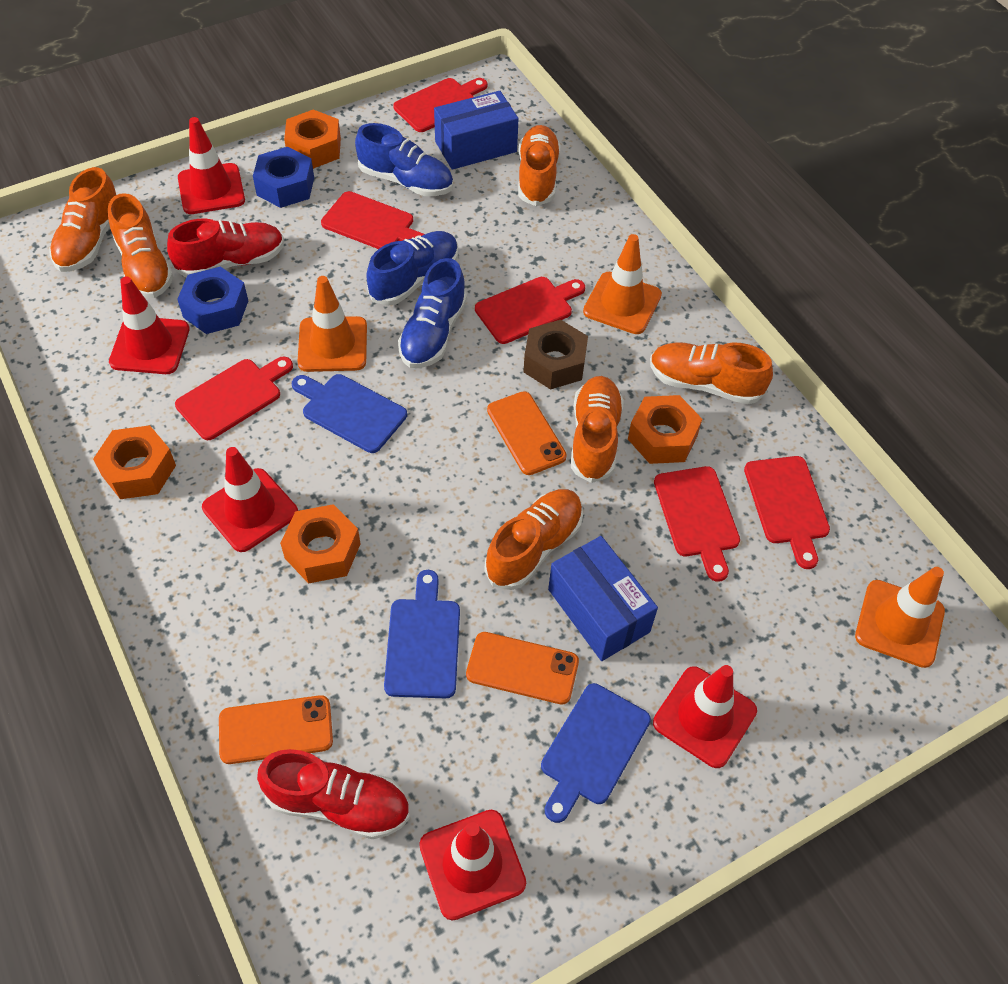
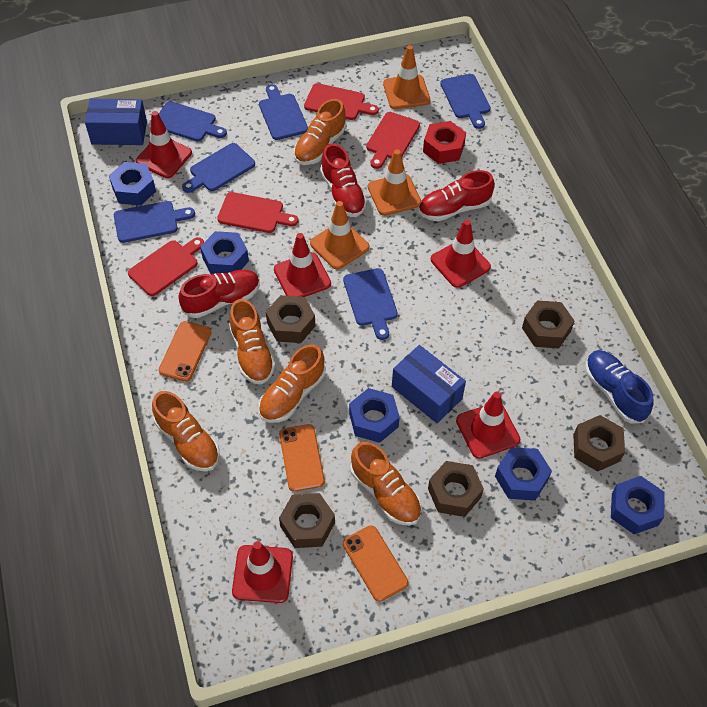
blue cutting board: [292,374,407,453] [384,570,460,698] [541,683,651,823] = 3 -> [114,201,195,243] [159,101,227,142] [182,143,255,193] [259,84,308,140] [343,268,398,340] [440,74,491,129] = 6
blue nut: [177,267,248,334] [253,147,314,208] = 2 -> [109,162,156,206] [200,231,249,274] [349,388,400,443] [495,447,552,501] [611,476,665,534] = 5
blue shoe: [355,123,453,196] [366,231,458,306] [398,258,467,368] = 3 -> [585,350,653,423] = 1
brown nut: [523,320,588,390] = 1 -> [266,295,315,343] [279,493,335,548] [428,461,484,517] [522,300,574,349] [574,415,625,472] = 5
orange nut: [93,425,176,499] [280,504,360,584] [284,109,341,169] [628,395,702,464] = 4 -> none = 0
orange shoe: [50,167,116,272] [108,193,173,298] [484,489,583,590] [518,125,561,206] [571,376,624,483] [650,342,773,404] = 6 -> [152,391,220,472] [229,299,275,385] [259,344,326,423] [294,99,347,165] [350,442,422,526] = 5
red cutting board: [175,356,293,440] [321,191,425,249] [393,78,487,132] [475,277,585,344] [654,466,740,582] [744,456,830,569] = 6 -> [128,237,204,296] [217,192,299,233] [304,83,379,120] [366,112,420,169] = 4
red nut: none = 0 -> [423,121,466,164] = 1
red shoe: [167,218,284,277] [257,749,410,839] = 2 -> [178,270,260,318] [320,144,367,217] [418,170,495,221] = 3

